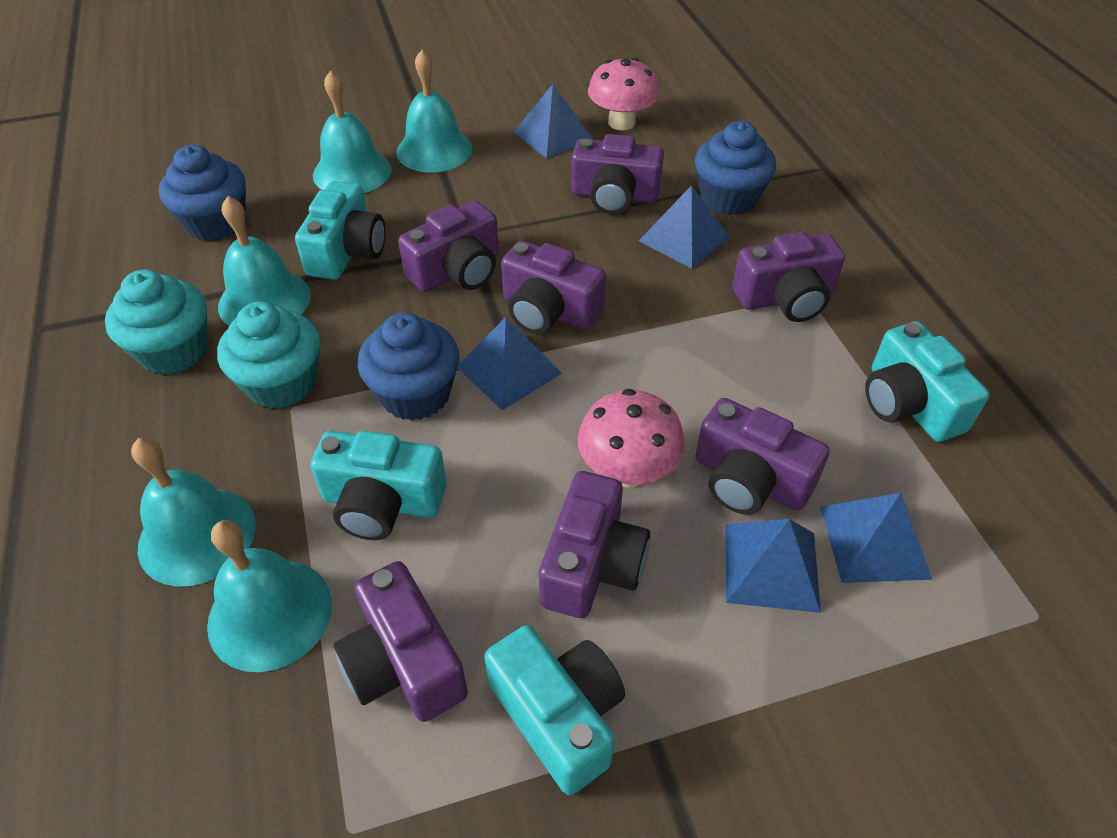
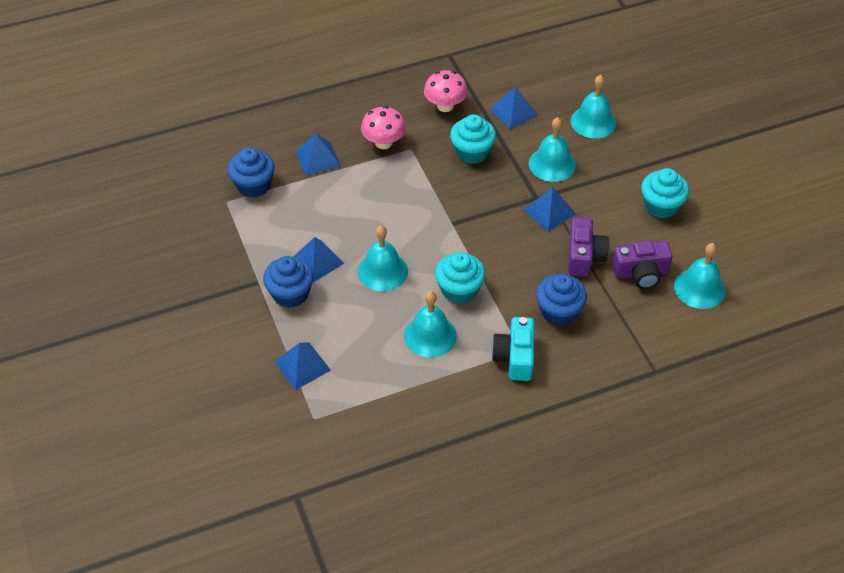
purple camera: [334,561,468,722] [398,201,499,292] [501,241,606,334] [539,471,650,618] [571,134,664,214] [695,398,830,515] [732,232,845,322] = 7 -> [568,217,609,276] [612,240,673,289] = 2
turquoise camera: [295,181,386,280] [310,431,447,540] [485,625,625,795] [865,321,990,442] = 4 -> [491,317,534,381] = 1
turquoise cupcake: [105,270,208,375] [217,302,320,409] = 2 -> [435,252,485,304] [450,115,496,164] [641,168,689,219] = 3

